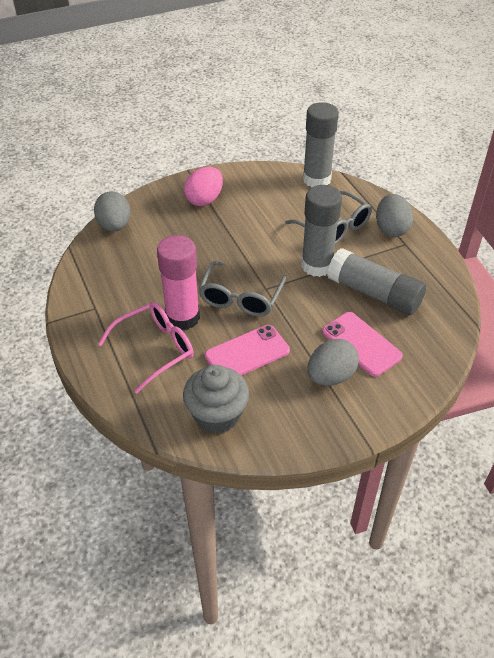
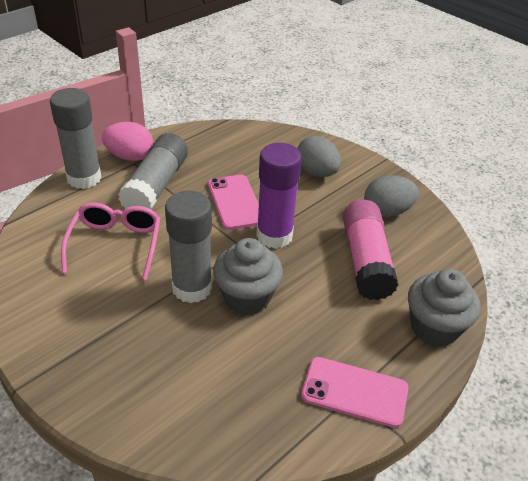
grey cupcake: [183,365,249,434] = 1 -> [213,238,283,315] [408,269,481,347] = 2
grey egg: [94,191,131,232] [307,339,359,386] [376,194,413,237] = 3 -> [297,136,341,177] [364,175,419,217] = 2
grey glasses: [198,261,287,317] [285,191,372,245] = 2 -> none = 0
purple glue stick: none = 0 -> [256,143,302,249] = 1

